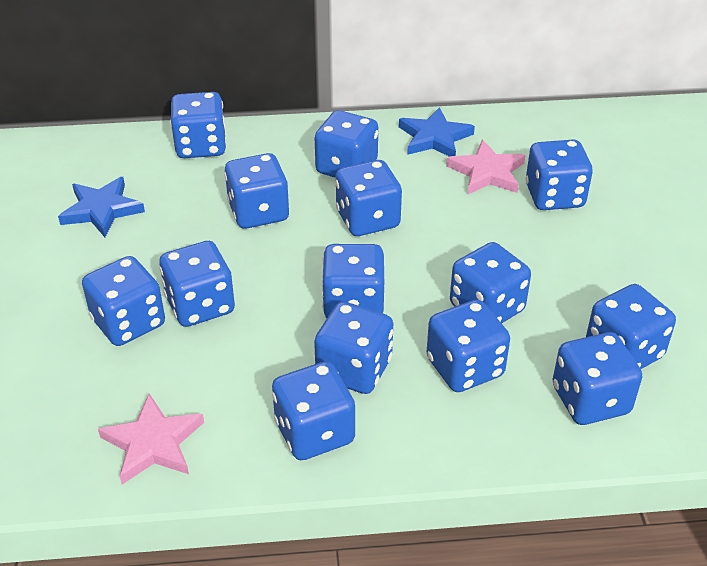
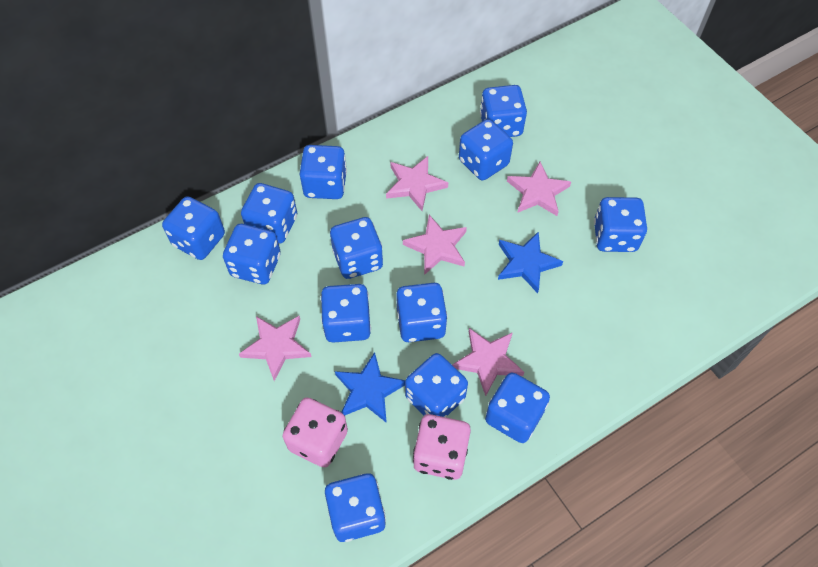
blue dice: [82,256,165,346] [159,241,235,327] [170,92,226,158] [224,153,289,229] [272,361,355,460] [314,302,393,394] [315,110,378,178] [322,244,385,318] [335,160,402,236] [427,300,510,392] [450,242,531,323] [525,139,593,210] [552,332,642,425] [586,284,676,369] = 14 -> [162,196,225,260] [223,224,281,284] [241,183,297,244] [300,145,347,199] [321,284,371,342] [325,473,386,542] [330,217,383,279] [396,283,448,342] [405,353,468,417] [459,119,513,180] [480,85,527,137] [485,372,550,443] [594,197,647,252] = 13
pink dice: none = 0 -> [282,397,348,467] [413,414,471,480] = 2
pink star: [98,394,204,484] [446,140,526,194] = 2 -> [239,316,312,381] [386,156,448,211] [403,215,467,275] [452,328,524,396] [507,162,571,216] = 5

